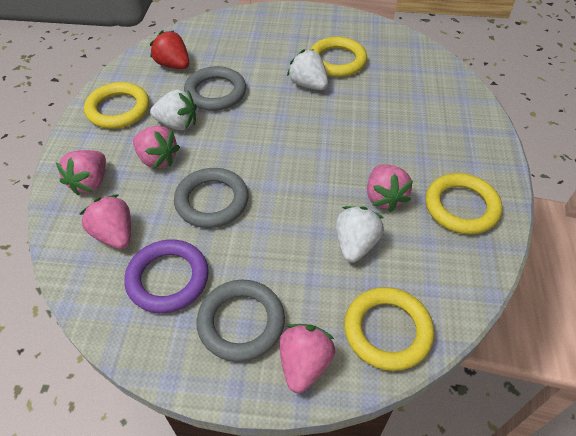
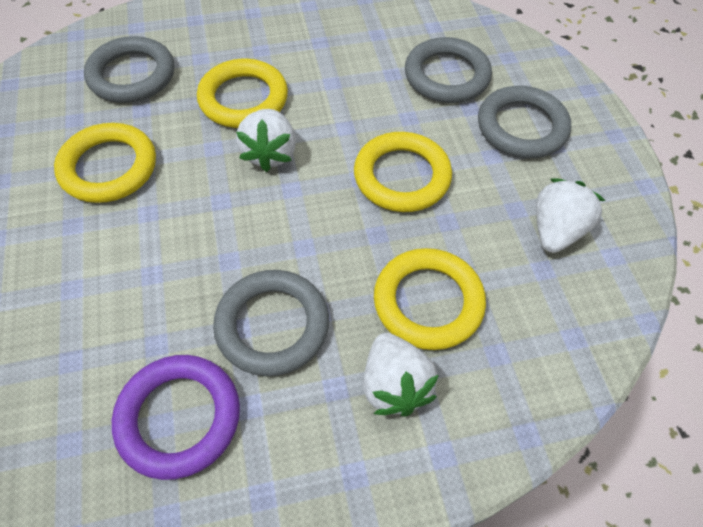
grey ring: [174,168,248,228] [184,66,246,111] [197,280,285,362] = 3 -> [84,36,174,103] [213,270,329,376] [405,37,492,103] [478,86,571,158] = 4
pink strawberry: [56,150,106,196] [79,194,131,249] [133,126,180,169] [279,324,335,393] [367,164,413,212] = 5 -> none = 0
red strawberry: [150,30,189,69] = 1 -> none = 0

